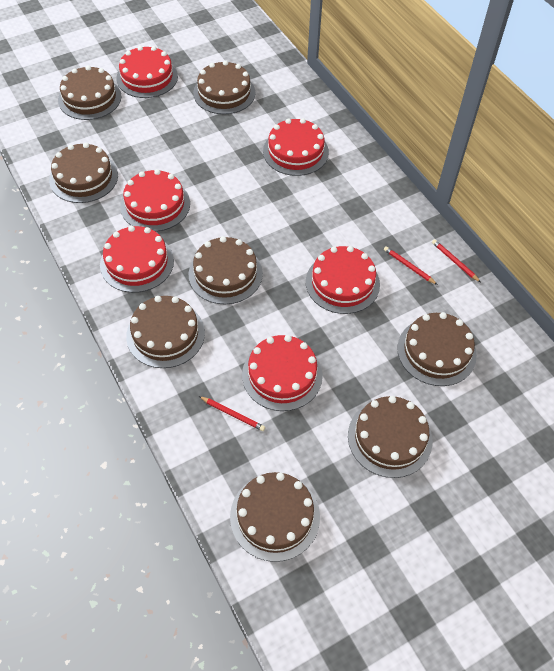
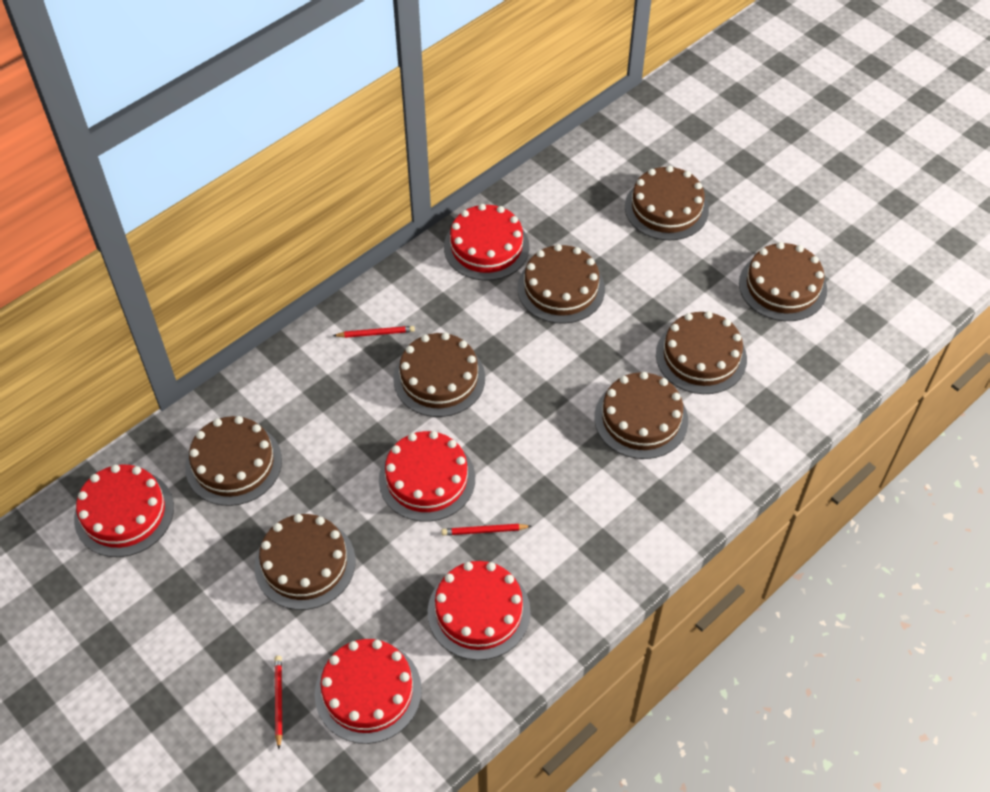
red cake: [100,226,174,293] [116,46,178,98] [120,169,190,232] [242,335,323,411] [263,118,329,176] [306,246,380,314] = 6 -> [74,465,174,557] [315,639,422,744] [379,431,475,522] [428,561,531,660] [444,204,530,281] = 5

